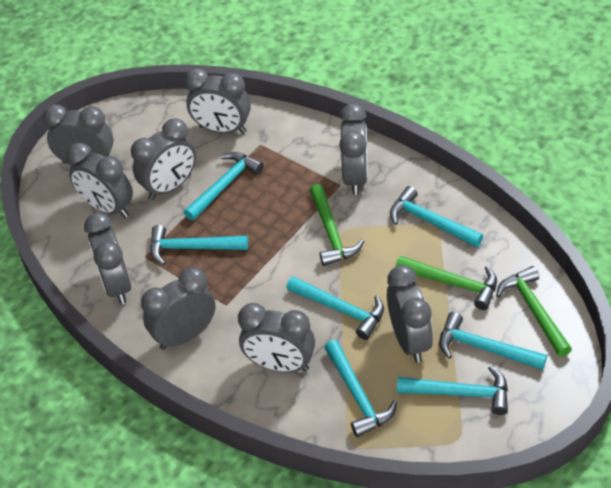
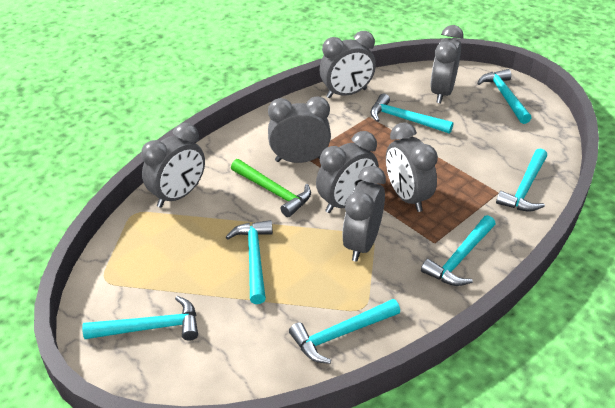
green hammer: [310,184,364,266] [396,256,497,310] [496,266,572,357] = 3 -> [231,159,311,217] = 1
grey clock: [43,104,113,165] [66,143,133,218] [84,213,131,304] [131,118,196,200] [141,267,216,350] [185,68,251,134] [238,303,315,373] [339,104,368,195] [387,265,433,363] = 9 -> [141,123,205,208] [268,96,331,163] [316,131,378,213] [320,31,376,98] [342,166,386,262] [386,122,438,212] [430,25,464,103] = 7

